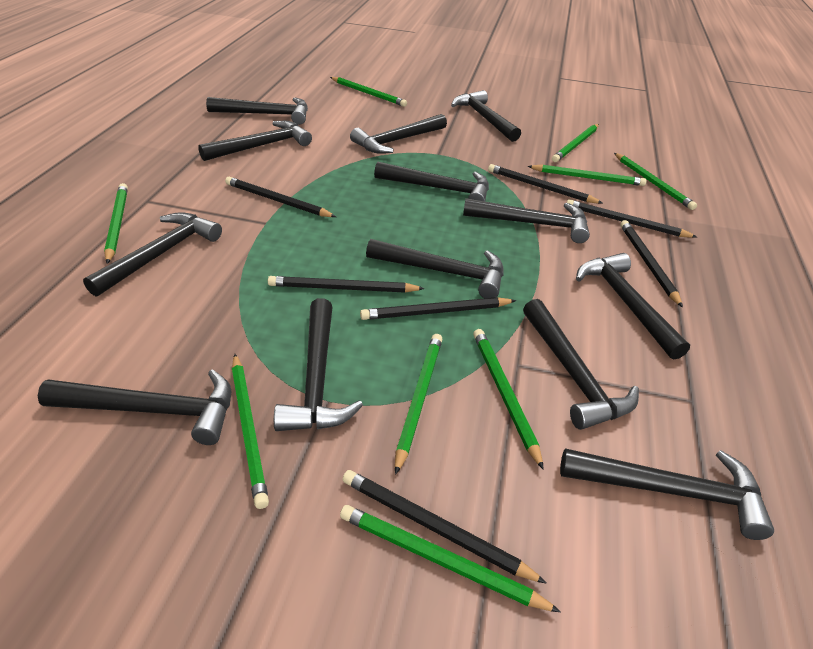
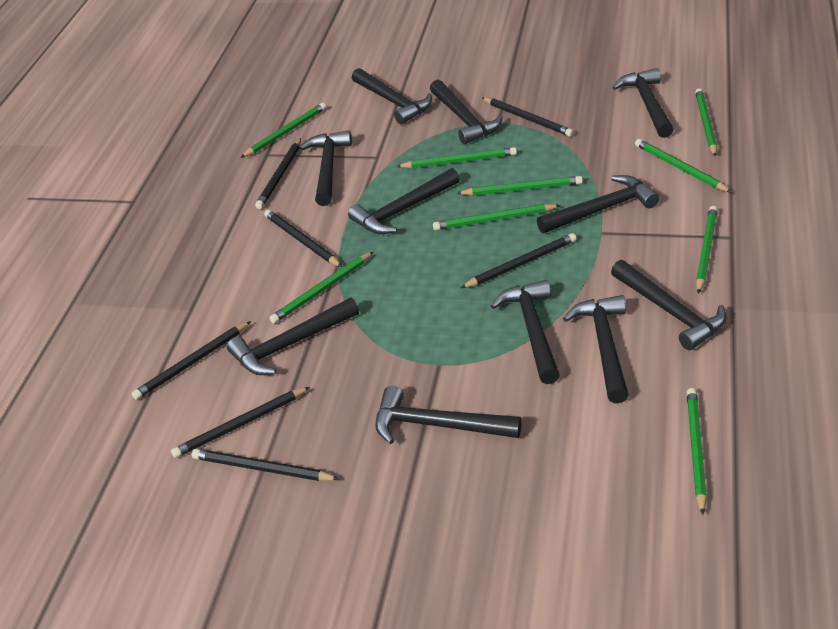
black hammer: [38,369,231,445] [83,212,222,297] [198,121,312,161] [206,97,308,125] [274,298,363,431] [350,114,447,154] [366,239,504,298] [374,162,489,201] [451,90,521,142] [463,198,590,243] [523,299,639,430] [560,448,774,540] [576,253,690,360] = 13 -> [227,298,359,375] [300,130,352,206] [348,168,460,234] [352,68,432,124] [375,386,522,444] [430,80,503,144] [491,280,560,384] [537,175,659,233] [563,295,629,403] [611,260,727,350] [612,68,674,138] = 11

